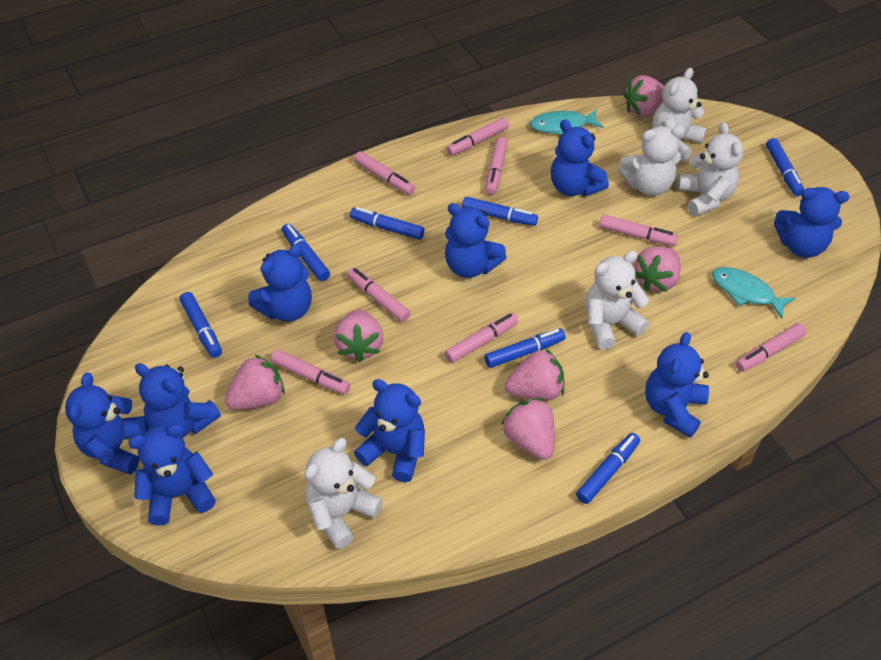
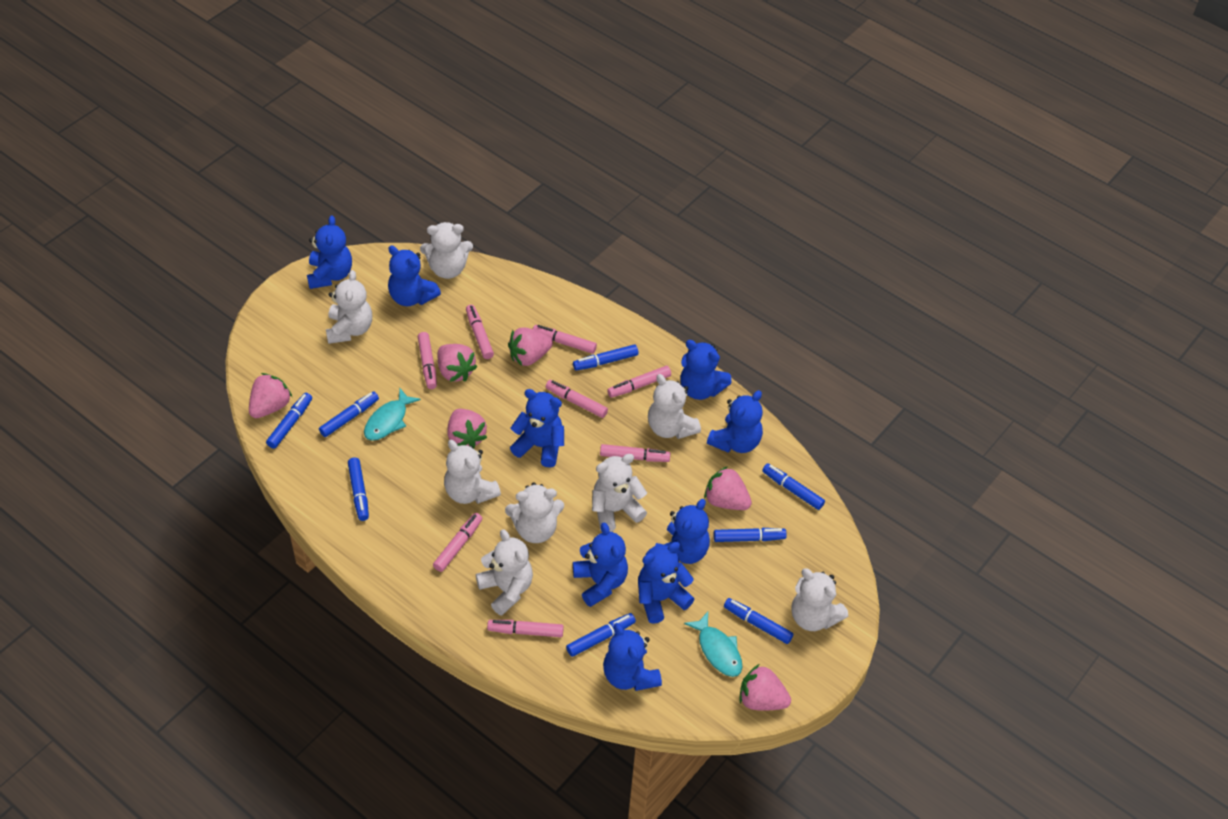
blue marker: [180,292,222,358] [282,224,330,281] [350,207,424,240] [462,197,538,226] [484,328,566,368] [576,433,640,504] [766,138,804,196] = 7 -> [266,393,312,449] [319,391,379,437] [348,458,369,521] [566,613,636,657] [573,344,638,371] [714,528,787,542] [724,598,793,644] [762,463,825,510] = 8
white teddy bear: [304,438,383,549] [585,251,649,350] [618,126,685,196] [652,68,707,162] [677,122,744,216] = 5 -> [326,270,372,344] [420,222,473,279] [444,440,501,504] [476,529,533,616] [505,483,564,543] [592,454,647,532] [648,374,701,439] [791,568,848,631] = 8

